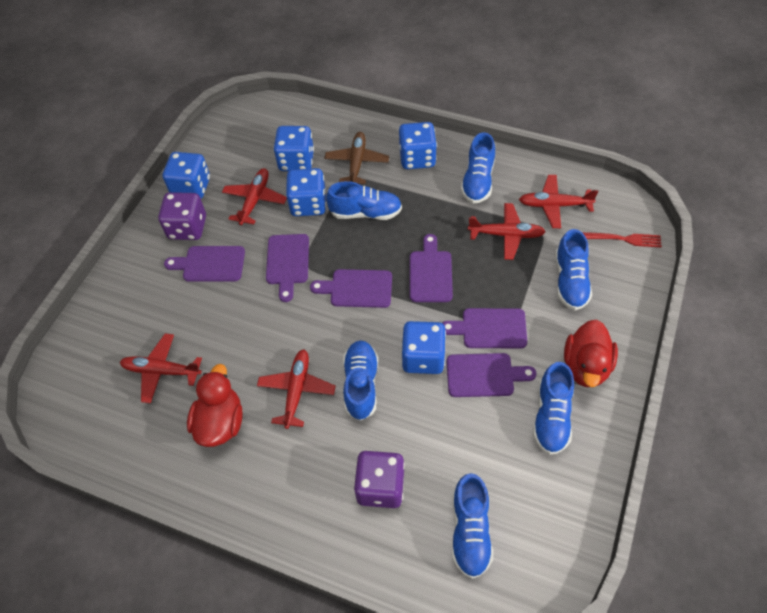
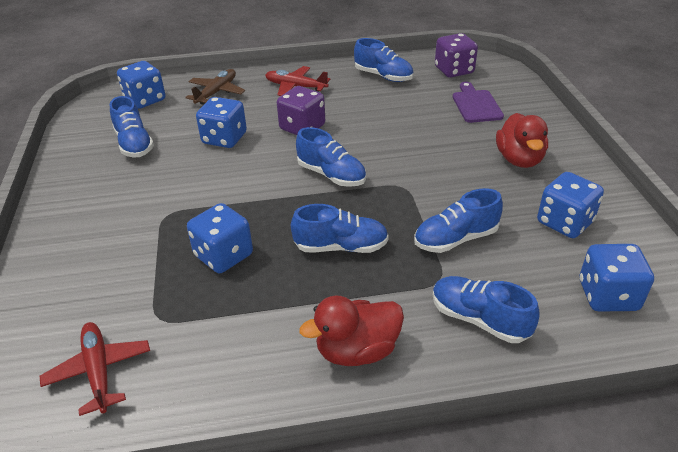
purple cutting board: [164,246,245,281] [266,234,309,302] [310,269,392,308] [410,234,453,302] [442,308,527,349] [447,353,536,397] = 6 -> [453,82,504,123] = 1
red fork: [582,232,662,247] = 1 -> none = 0
red plane: [120,333,202,403] [222,168,287,225] [257,349,336,429] [468,203,545,260] [519,175,599,228] = 5 -> [40,322,150,416] [265,66,330,96] = 2

